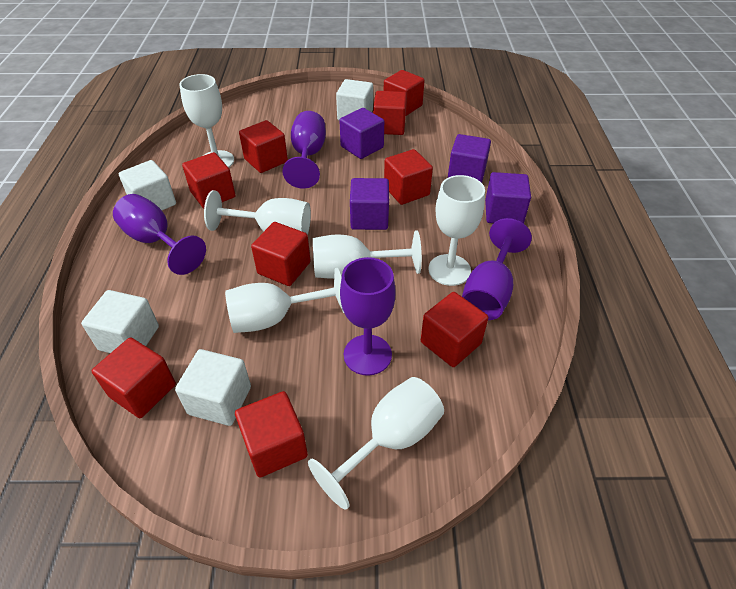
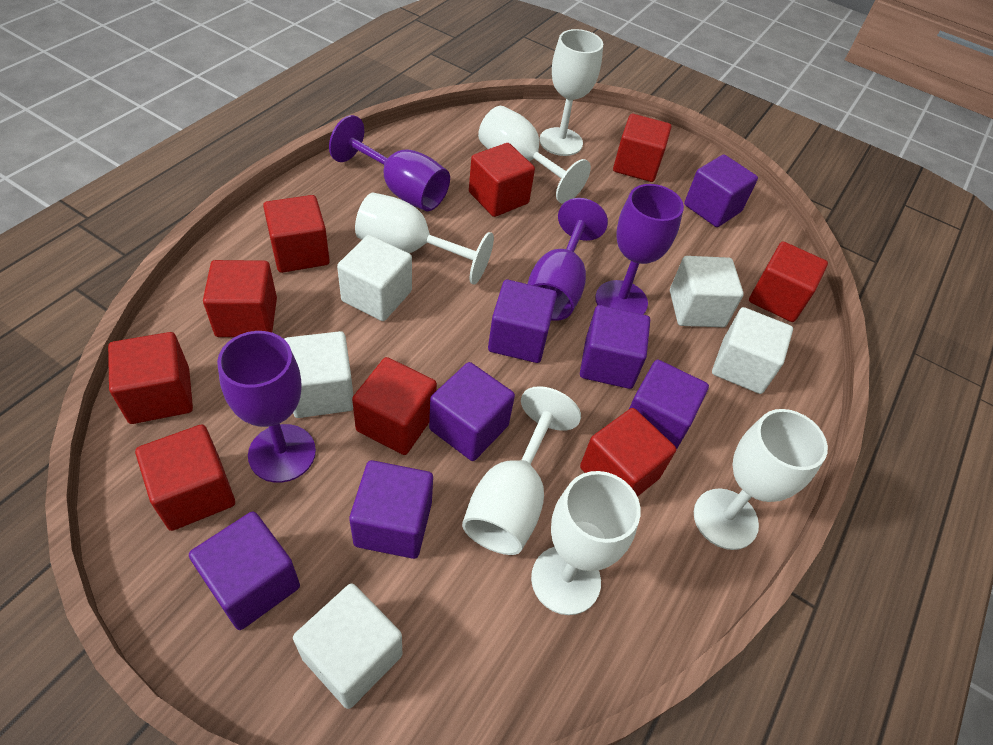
purple cube: [339,108,384,159] [350,178,389,230] [448,134,491,183] [485,172,531,224] = 4 -> [189,511,300,630] [349,460,433,559] [429,362,515,461] [488,280,557,363] [580,305,650,389] [629,360,709,450] [684,155,758,227] = 7
white cube: [81,290,159,353] [119,160,176,210] [175,349,251,426] [336,79,373,120] = 4 -> [285,331,353,418] [293,583,402,709] [337,235,412,321] [670,256,744,327] [712,307,793,394] = 5

